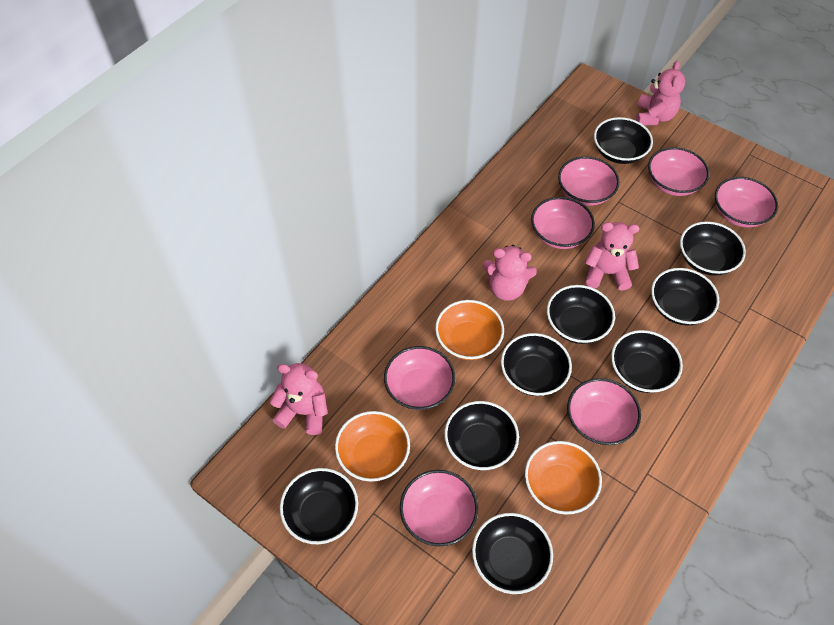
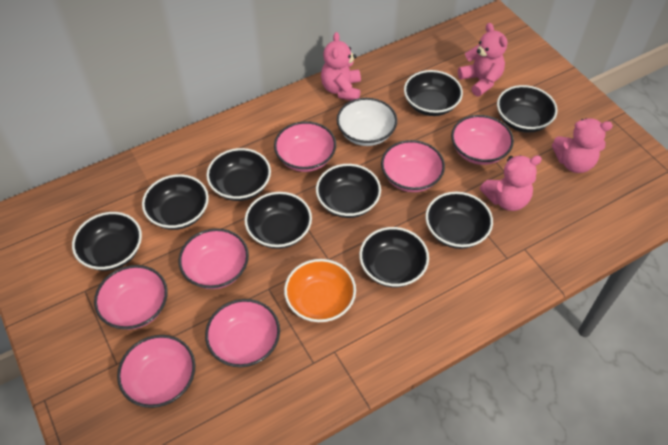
orange bowl: [335,411,410,482] [435,300,504,360] [525,441,602,515] = 3 -> [284,259,356,323] = 1
white bowl: none = 0 -> [337,98,397,146] = 1

